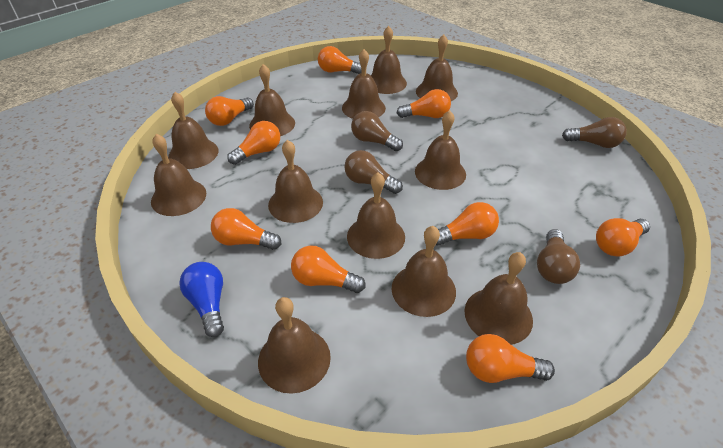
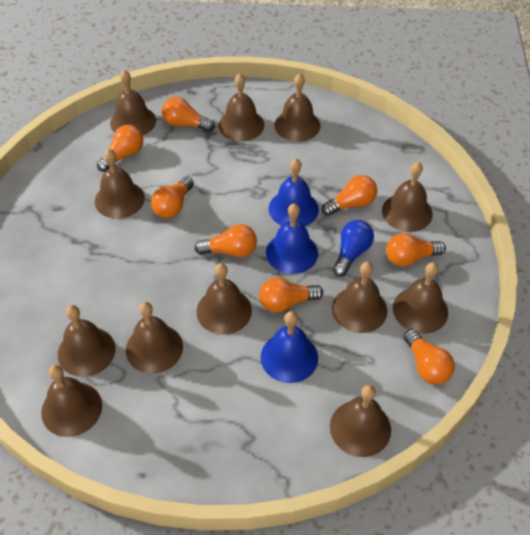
blue bell: none = 0 -> [261,311,318,383] [266,203,318,274] [269,158,319,226] = 3
brown light bulb: [344,150,403,194] [351,111,403,151] [537,229,580,284] [562,117,627,148] = 4 -> none = 0
orange light bulb: [205,96,254,126] [211,208,281,250] [227,121,280,165] [291,246,366,293] [318,46,362,74] [397,89,451,118] [436,202,499,246] [466,334,555,383] [596,218,650,256] = 9 -> [97,125,143,172] [151,177,194,218] [162,97,215,132] [194,224,257,257] [259,278,323,312] [322,175,377,216] [386,233,446,267] [404,329,455,385] = 8

